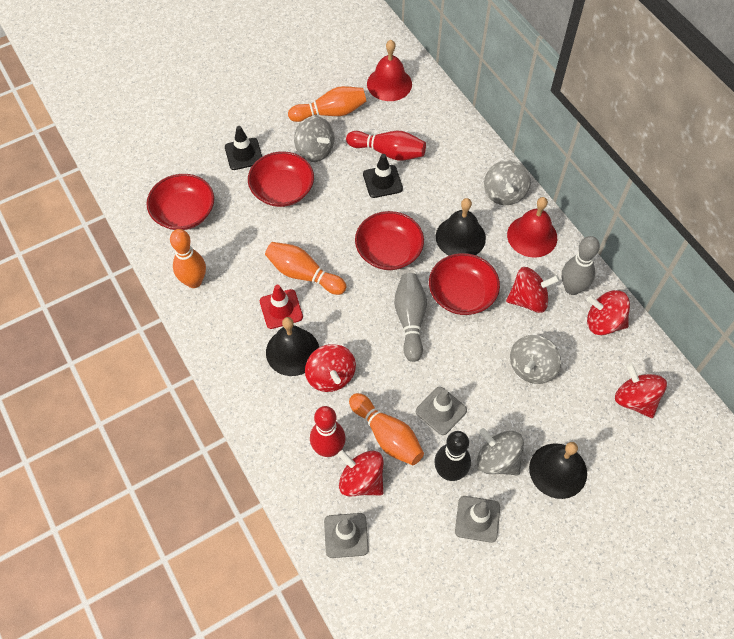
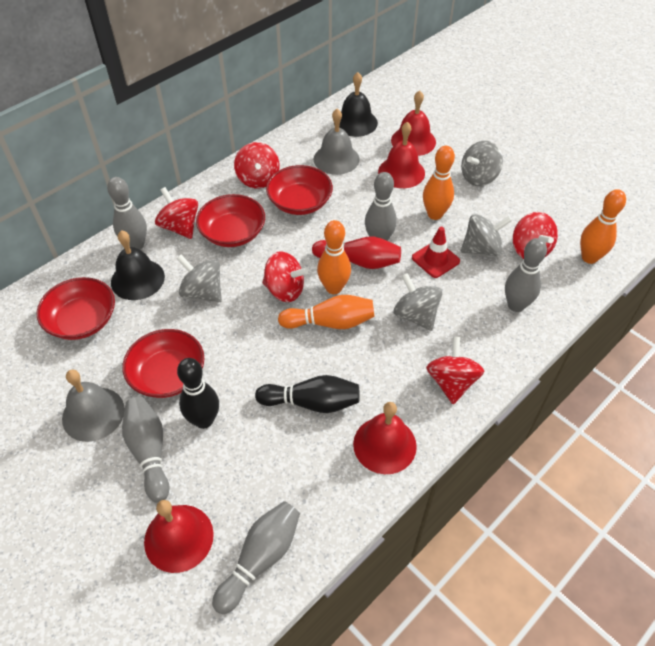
black bell: [266,317,319,376] [436,198,486,255] [529,442,587,499] = 3 -> [111,230,165,300] [339,72,378,137] = 2
black bowling pin: [434,431,471,481] = 1 -> [177,358,219,429] [255,375,360,413] = 2
black traffic cone: [225,126,262,170] [363,154,403,198] = 2 -> none = 0
grey bell: none = 0 -> [62,370,125,442] [314,109,360,175] = 2
grey bowling pin: [394,273,427,362] [562,236,600,295] = 2 -> [107,177,147,250] [122,397,170,503] [212,501,300,614] [365,172,397,241] [505,238,547,312] = 5
grey traffic cone: [324,513,369,558] [416,387,467,435] [455,496,500,543] = 3 -> none = 0
red bell: [367,40,412,101] [507,197,557,258] = 2 -> [144,500,214,573] [353,402,417,474] [378,122,425,188] [391,91,436,156] = 4
red bowling pin: [310,406,346,457] [346,131,426,161] = 2 -> [312,236,401,269] = 1

